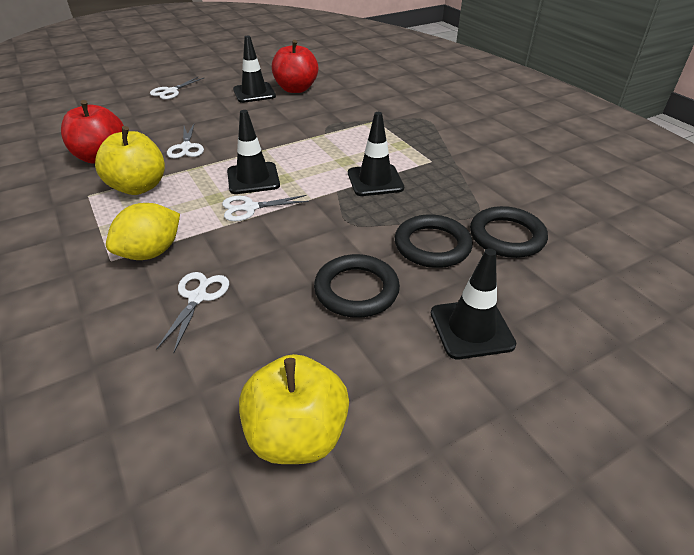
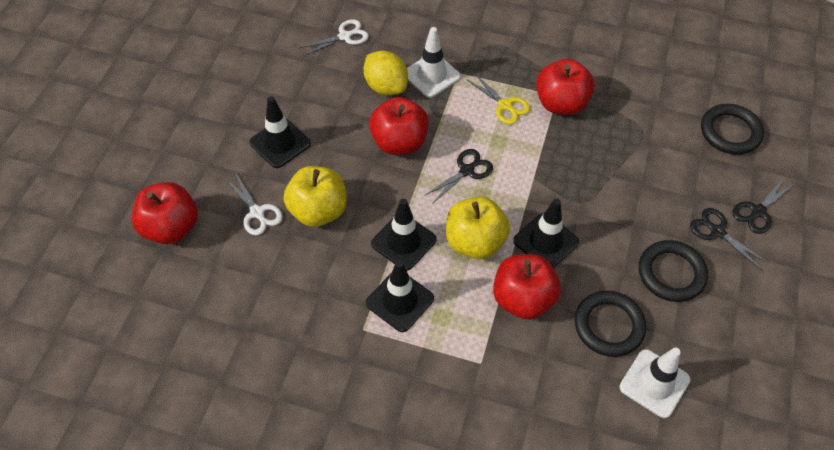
black scissors: none = 0 -> [424,149,493,204] [690,208,769,270] [732,178,794,234] = 3
red apple: [61,100,124,164] [272,40,318,93] = 2 -> [132,182,198,244] [369,97,429,155] [493,254,561,320] [536,59,595,115] = 4
white scissors: [150,77,204,100] [156,272,229,353] [167,124,204,159] [222,195,309,221] = 4 -> [225,174,283,235] [300,19,369,56] = 2
white traffic cone: none = 0 -> [407,27,461,98] [619,348,691,418] = 2
yellow scissors: none = 0 -> [466,73,530,124] = 1

